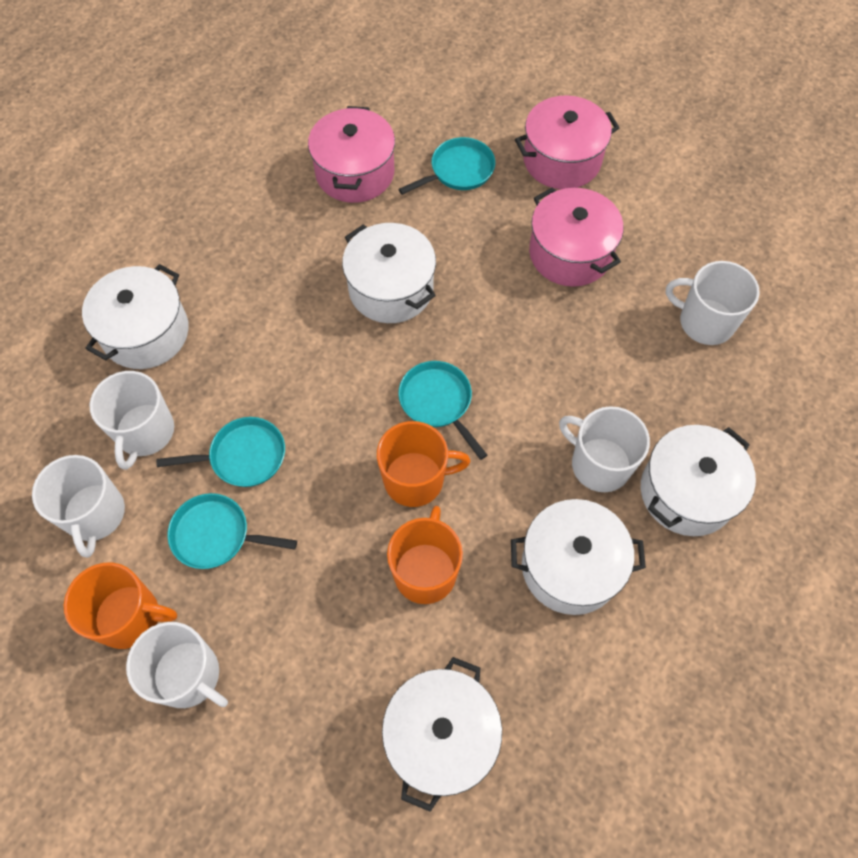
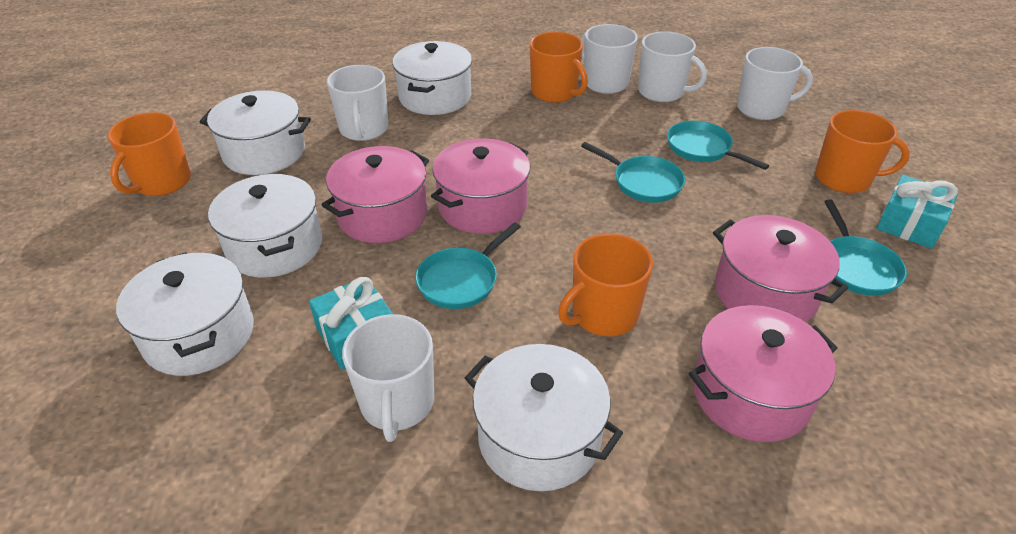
orange mug: [64,563,177,649] [377,421,471,507] [387,506,463,604] = 3 -> [108,112,191,196] [530,32,588,103] [558,233,653,336] [815,110,910,193] = 4
pink pot: [308,106,395,203] [515,95,619,189] [529,188,623,287] = 3 -> [322,146,429,243] [431,138,530,234] [689,305,837,442] [713,215,848,322] = 4
turquoise gift: none = 0 -> [309,277,393,370] [876,175,958,249] = 2

